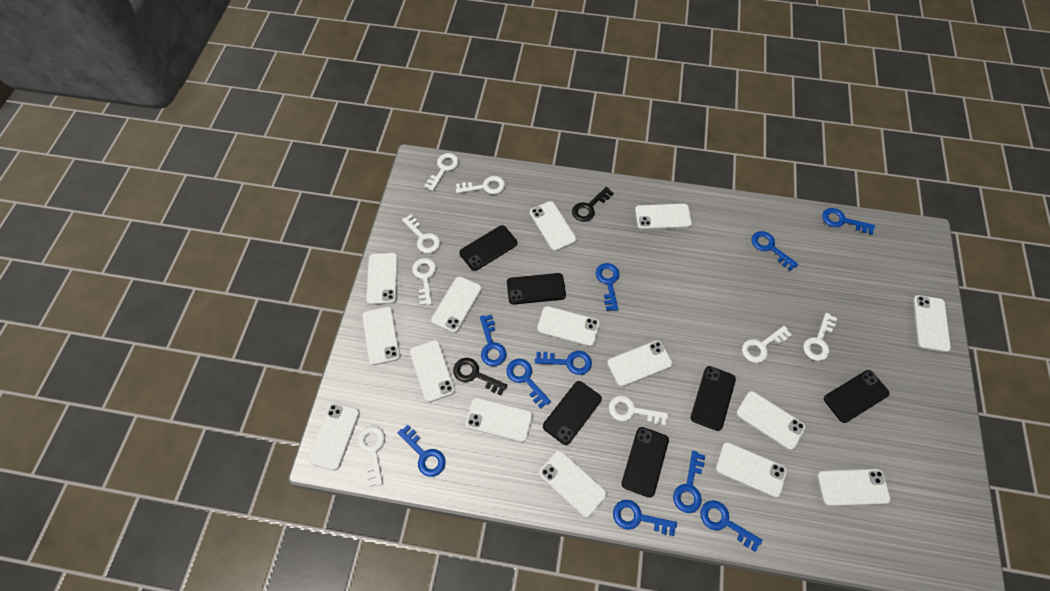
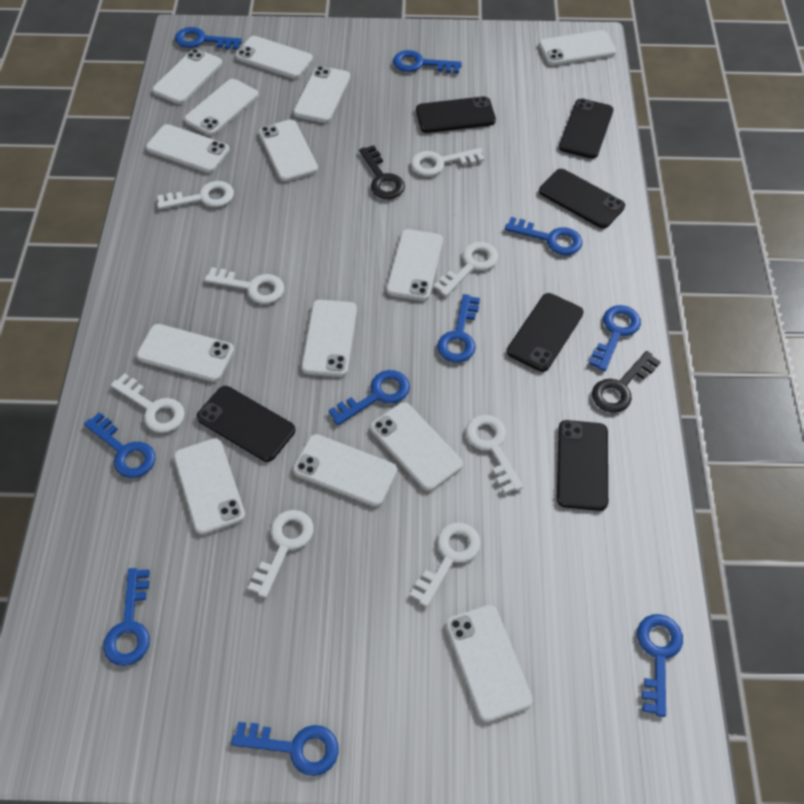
white phone: [308,403,360,470] [363,307,400,365] [366,253,398,305] [410,340,455,402] [431,276,482,333] [466,398,533,442] [530,201,577,251] [537,306,600,347] [539,451,607,518] [607,340,672,387] [635,204,692,230] [716,442,787,498] [736,391,806,450] [817,469,891,506] [913,295,951,352] = 15 -> [136,324,234,382] [146,124,230,173] [152,49,222,104] [174,438,245,535] [184,79,259,136] [235,36,313,79] [259,120,318,182] [293,66,350,123] [293,434,397,507] [301,300,357,377] [370,402,463,491] [386,229,443,301] [446,605,533,722] [539,30,616,66] = 14

